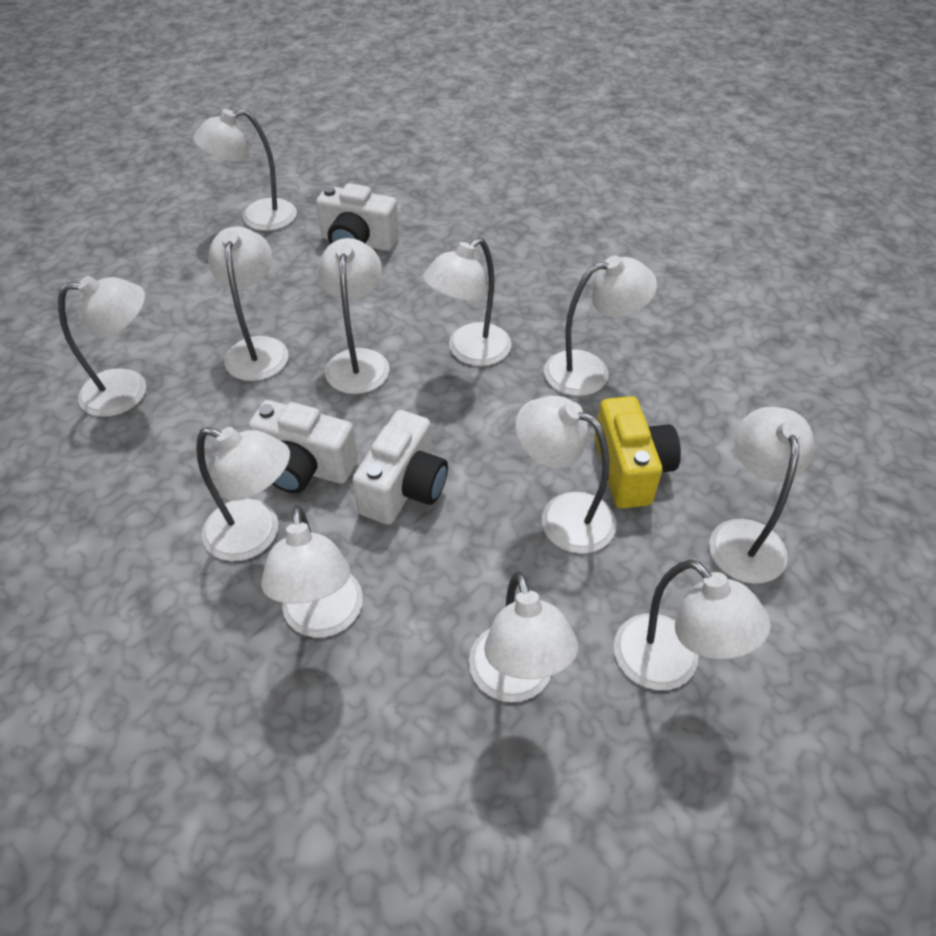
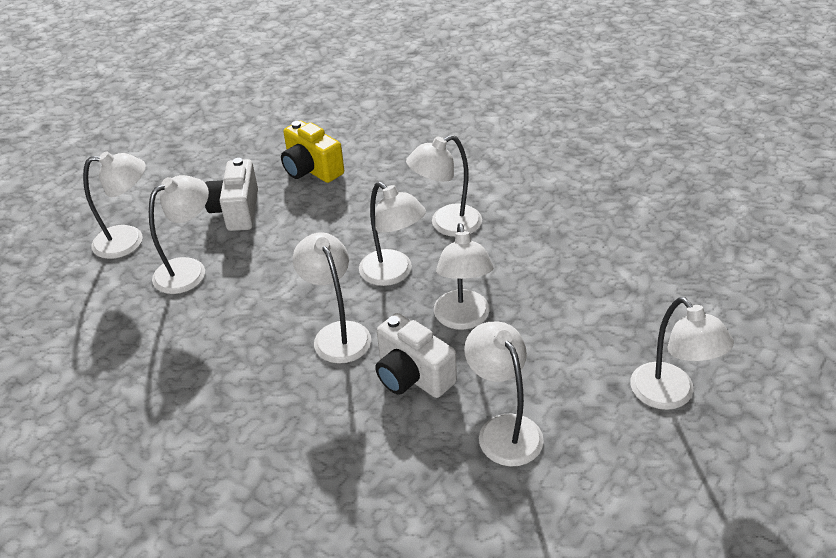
white camera: [249,400,358,493] [316,183,399,251] [352,410,448,524] = 3 -> [205,158,258,231] [375,313,457,398] = 2
white lamp: [58,276,146,417] [193,109,297,231] [196,427,290,561] [208,226,289,381] [261,505,363,637] [318,238,390,394] [423,237,512,366] [469,572,578,702] [515,396,616,554] [544,256,657,396] [614,560,771,690] [709,407,814,584] = 12 -> [83,151,146,259] [149,175,209,294] [293,232,371,364] [359,182,426,286] [406,135,482,237] [434,223,494,330] [464,322,544,467] [631,297,734,410] = 8

